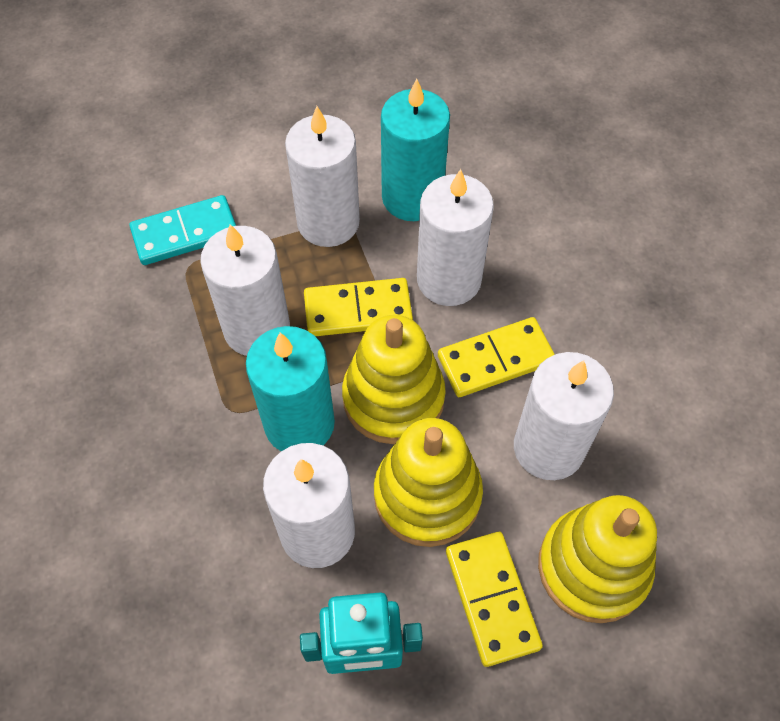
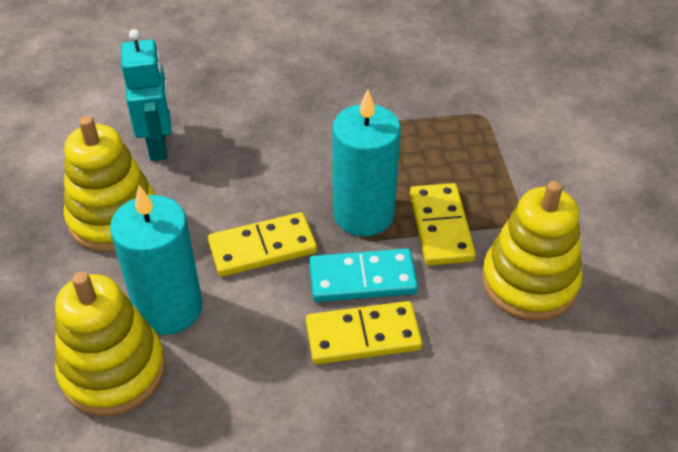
white candle: [200,224,290,356] [263,443,355,568] [285,106,360,247] [417,169,494,306] [514,352,614,480] = 5 -> none = 0

